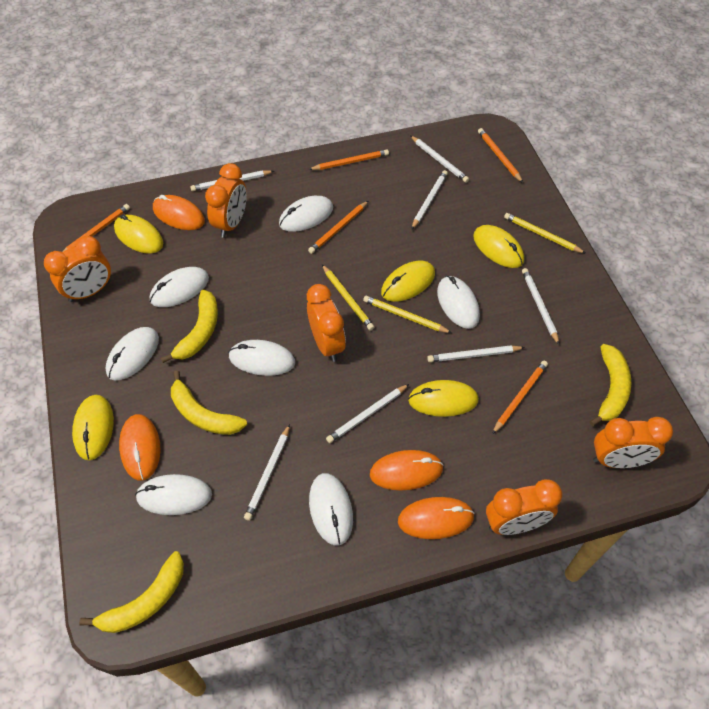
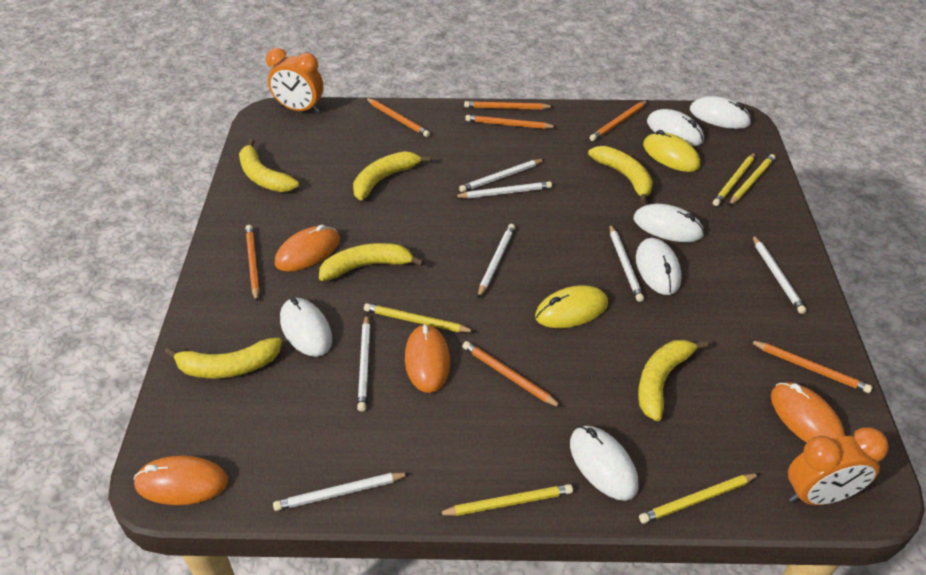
orange clock: [44,236,111,302] [205,163,247,238] [307,284,346,362] [486,479,562,535] [593,417,673,468] = 5 -> [266,48,323,113] [788,427,889,505] = 2
orange pencil: [62,204,130,252] [308,150,389,170] [308,201,368,254] [478,128,523,183] [492,361,548,434] = 5 -> [245,225,260,302] [366,98,430,137] [462,341,562,408] [464,101,554,109] [465,115,557,129] [589,100,648,141] [749,340,872,393] = 7
white mouse: [105,327,159,381] [135,474,212,515] [150,267,209,307] [228,340,295,376] [279,196,333,232] [309,473,353,545] [437,276,480,329] = 7 -> [280,297,332,357] [570,426,639,501] [634,204,705,242] [636,238,682,295] [647,109,704,146] [690,96,752,129] = 6
yellow banana: [79,551,184,633] [161,290,218,363] [171,370,247,435] [590,344,632,426] = 4 -> [164,337,282,378] [239,139,299,192] [319,243,424,281] [353,151,431,200] [588,146,653,205] [638,340,709,421] = 6
yellow mouse: [72,395,114,461] [114,214,163,254] [381,261,435,302] [408,380,479,417] [473,225,524,268] = 5 -> [535,285,608,328] [643,130,700,172] = 2
yellow pencil: [322,265,374,330] [363,296,452,333] [504,213,586,254] = 3 -> [364,303,475,332] [437,484,573,516] [639,473,760,524] [713,153,756,206] [729,154,775,206] = 5

